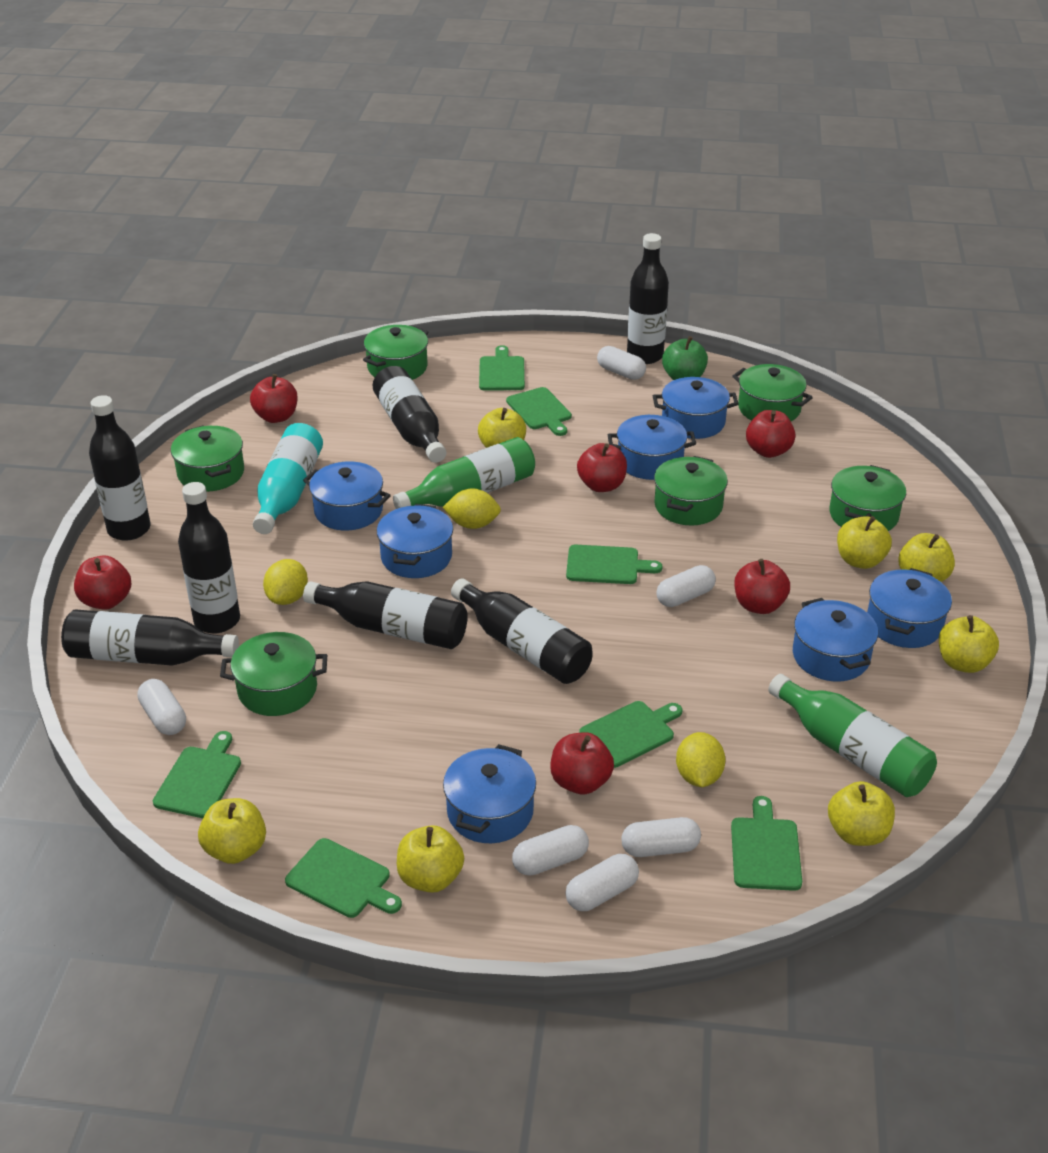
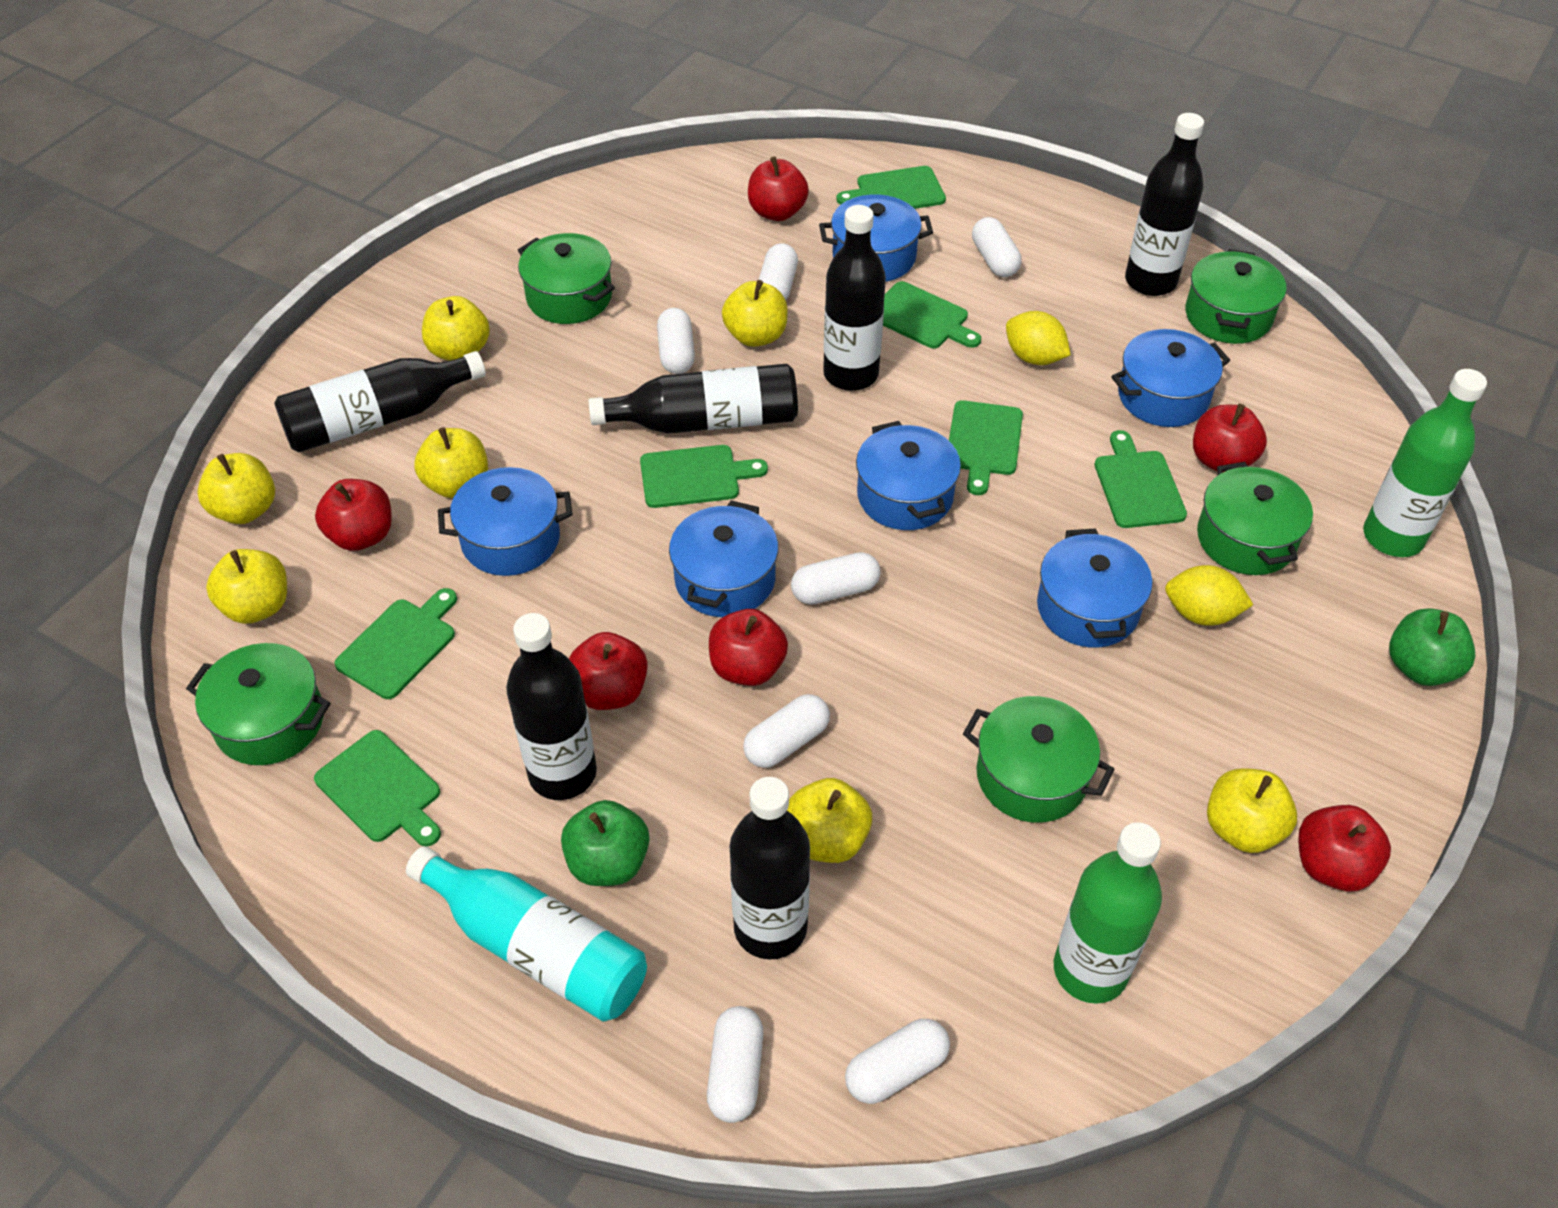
black bottle: [61,609,239,666] [89,395,151,541] [178,482,240,633] [303,581,468,649] [373,366,446,463] [451,579,593,684] [627,233,669,364] = 7 -> [274,351,486,452] [506,613,597,800] [589,364,798,434] [730,777,810,959] [823,205,886,391] [1125,113,1204,296] = 6
blue pot: [303,462,391,530] [377,504,453,578] [443,744,536,843] [608,415,696,480] [653,377,739,439] [793,598,878,682] [867,568,952,648] = 7 -> [438,467,573,576] [669,501,779,617] [819,194,933,282] [856,421,961,530] [1037,528,1152,648] [1111,329,1230,427] = 6
green apple: [662,336,708,380] = 1 -> [561,800,649,886] [1389,609,1475,686] = 2
green pot: [171,425,244,492] [220,632,327,716] [363,325,428,380] [654,456,728,526] [732,364,813,421] [829,465,906,531] = 6 -> [186,643,331,765] [518,233,615,324] [963,696,1115,823] [1186,249,1286,344] [1197,462,1313,575] = 5
white capsule: [137,679,186,735] [512,825,589,876] [565,854,639,911] [597,346,646,380] [621,817,701,857] [656,565,716,607] = 6 -> [657,308,695,374] [707,1006,763,1123] [743,694,830,768] [759,243,798,300] [791,552,881,605] [845,1019,950,1104] [972,217,1022,277] = 7
yellow lemon: [263,559,308,605] [443,488,501,529] [676,732,726,787] = 3 -> [1006,311,1071,365] [1165,565,1253,626] = 2

